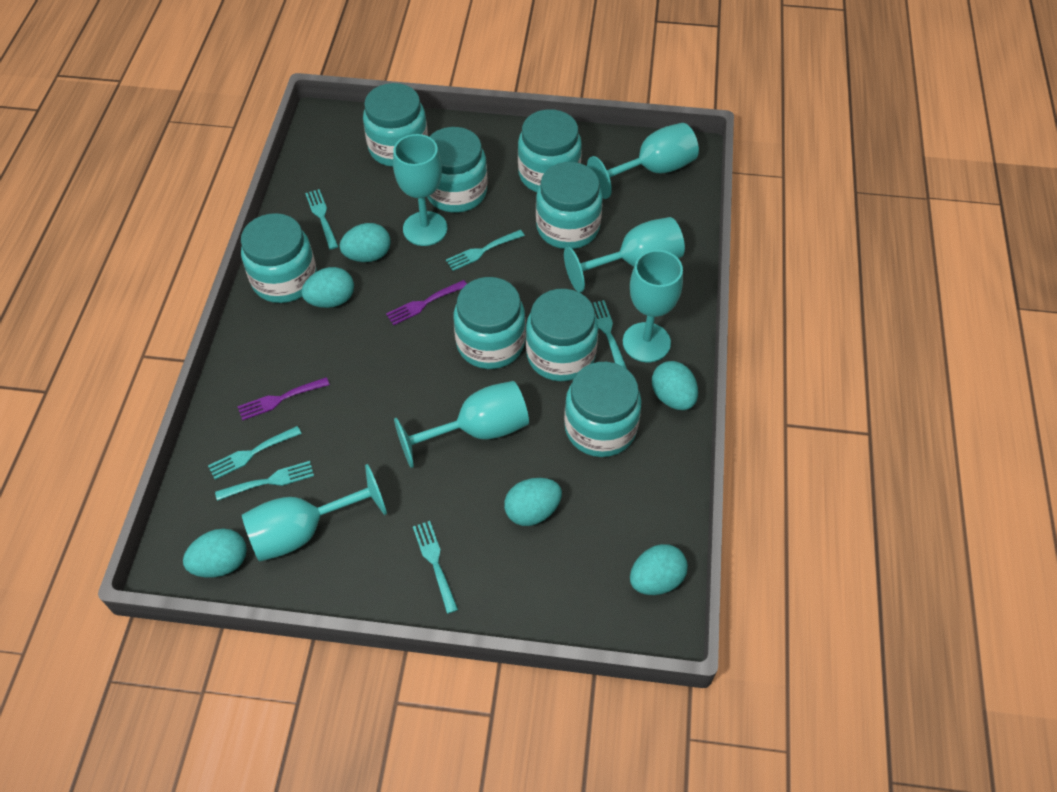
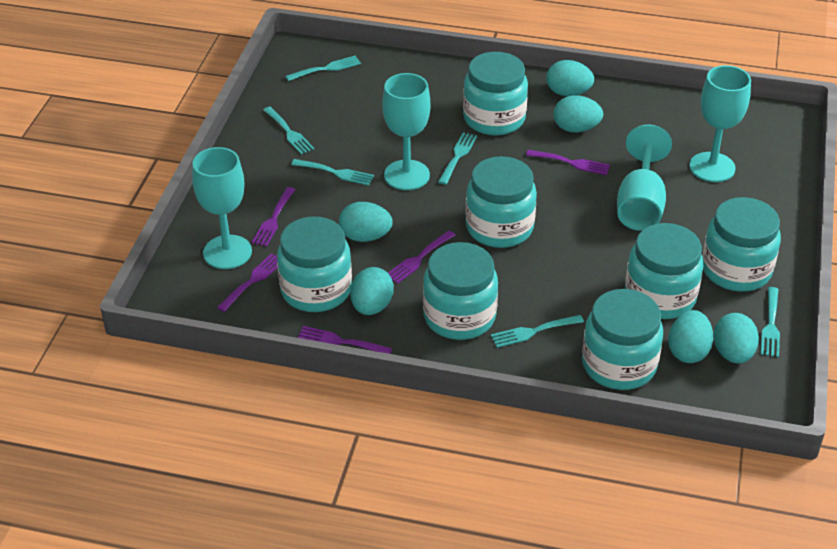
purple fork: [237,377,330,420] [386,280,467,325] = 2 -> [217,253,278,312] [251,187,296,247] [297,326,392,354] [388,231,455,284] [526,150,610,175] = 5
turquoise goblet: [242,464,387,562] [393,134,447,246] [394,381,529,468] [564,217,685,293] [587,123,699,199] [623,250,683,362] = 6 -> [192,147,252,269] [382,73,430,190] [617,124,672,231] [689,65,751,182] = 4
turquoise jar: [241,213,317,303] [363,83,428,167] [427,127,487,213] [454,277,526,369] [518,109,582,192] [526,289,598,381] [536,162,603,249] [564,362,642,457] = 8 -> [277,217,352,312] [423,242,498,340] [463,52,528,135] [465,156,537,248] [582,289,663,390] [625,223,703,319] [702,197,781,292] = 7

